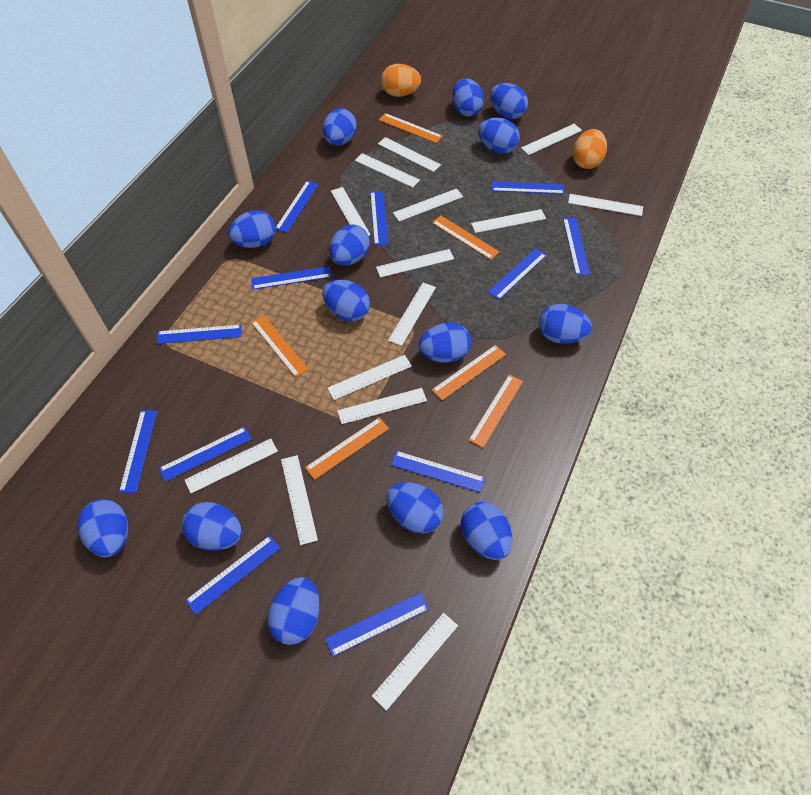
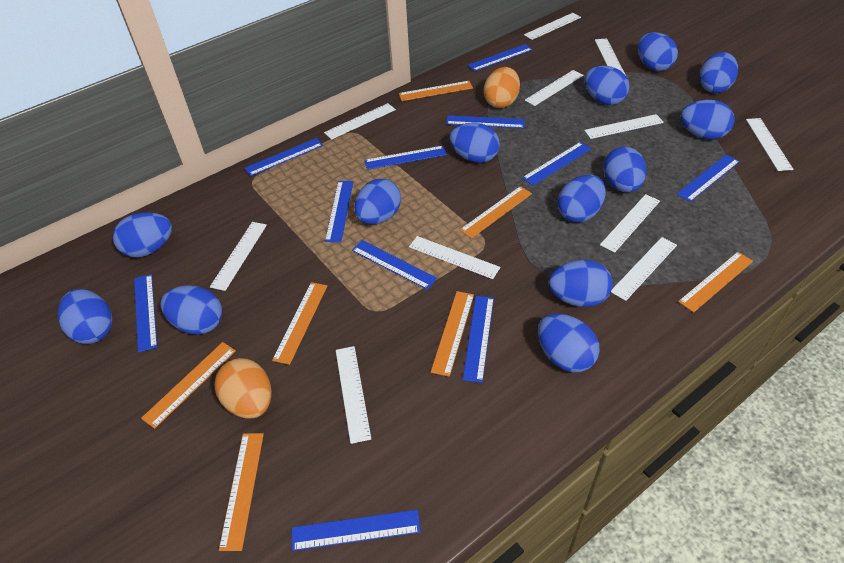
blue egg: [77,499,128,557] [182,502,242,551] [228,210,276,248] [267,577,320,645] [322,280,370,321] [323,109,357,145] [329,225,370,266] [386,482,443,534] [419,322,471,363] [452,78,484,117] [461,502,512,560] [478,118,520,154] [490,83,528,119] [539,304,592,344] = 14 -> [58,289,113,344] [113,212,172,258] [160,285,222,335] [354,179,401,224] [449,123,500,163] [538,314,600,373] [549,260,613,307] [557,175,606,223] [584,66,630,105] [603,147,647,193] [637,32,678,71] [681,100,734,139] [699,52,738,93] = 13
blue ruler: [119,410,157,493] [157,325,242,344] [159,427,252,482] [185,535,280,615] [251,266,332,290] [275,181,319,233] [325,592,429,657] [370,191,388,245] [391,451,485,493] [488,248,547,300] [492,182,565,194] [563,218,590,275] = 12 -> [134,274,157,353] [244,138,323,176] [292,510,421,551] [325,181,353,242] [352,240,437,290] [364,146,447,170] [446,115,525,128] [463,296,494,383] [468,44,533,71] [522,142,591,186] [677,154,740,202] = 11
orange ruler: [251,315,309,377] [305,417,389,480] [379,113,442,143] [432,215,499,260] [432,345,506,400] [469,375,523,448] = 6 -> [141,342,236,429] [219,433,264,551] [272,282,327,365] [399,81,473,101] [431,291,474,377] [460,186,532,238] [678,252,753,312] = 7
white ruler: [185,438,278,494] [281,455,318,545] [327,355,412,400] [331,187,371,236] [337,388,427,424] [355,153,420,188] [372,613,458,711] [376,249,454,278] [378,137,441,172] [388,283,436,346] [393,188,463,221] [471,209,546,233] [521,124,582,155] [568,194,643,216] = 14 -> [210,222,267,291] [324,103,396,140] [336,346,371,444] [409,236,500,279] [524,13,581,40] [525,70,583,106] [584,114,664,139] [595,38,626,75] [600,194,660,252] [611,237,677,301] [746,118,793,171] = 11

